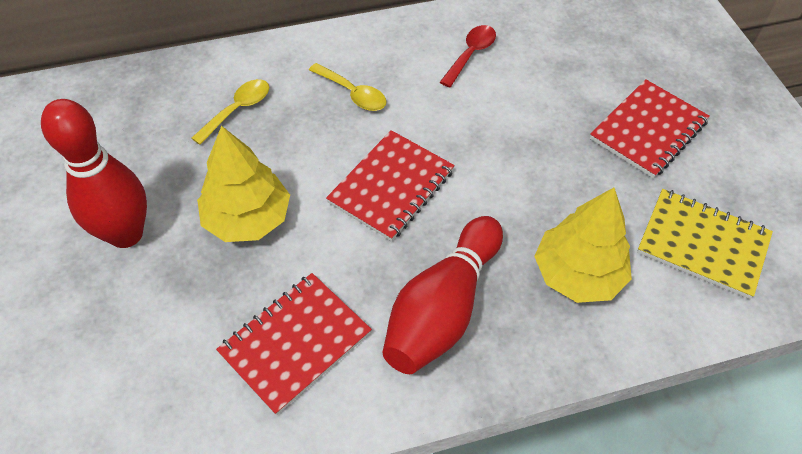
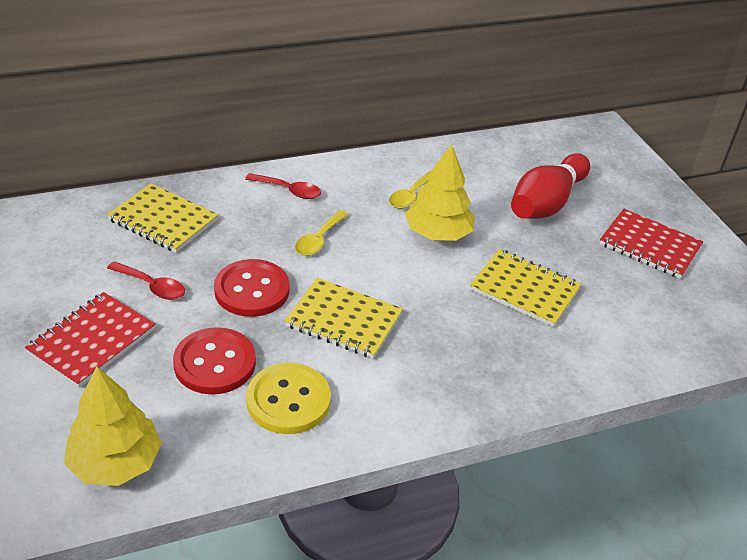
red bowling pin: [41,99,147,248] [383,216,503,374] = 2 -> [511,153,590,219] = 1
red button: none = 0 -> [173,327,256,394] [214,259,290,317] = 2
red notebook: [216,273,372,415] [326,130,455,241] [590,79,710,178] = 3 -> [25,292,155,388] [599,209,703,279] = 2
red spoon: [440,25,496,88] = 1 -> [107,261,185,300] [245,173,321,199] = 2
yellow button: none = 0 -> [246,363,331,434] = 1
yellow notebook: [637,189,773,299] = 1 -> [107,183,218,253] [285,278,403,359] [470,249,581,327] = 3

